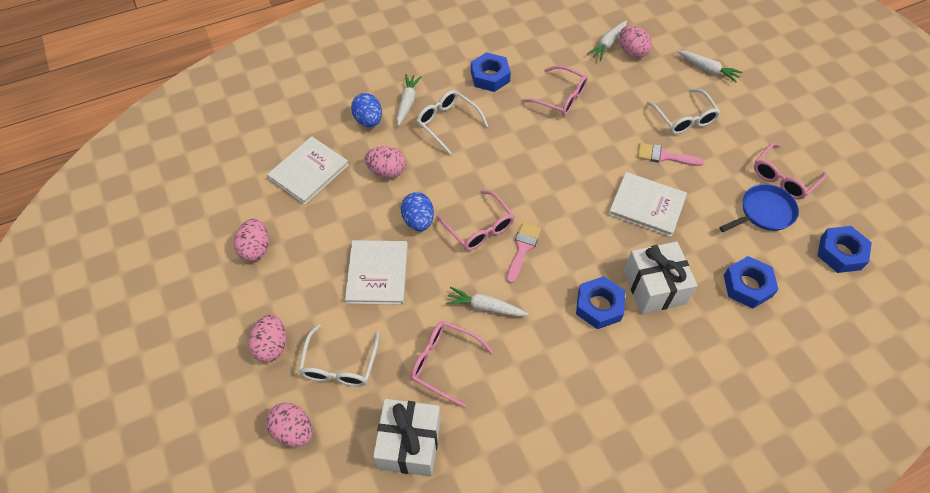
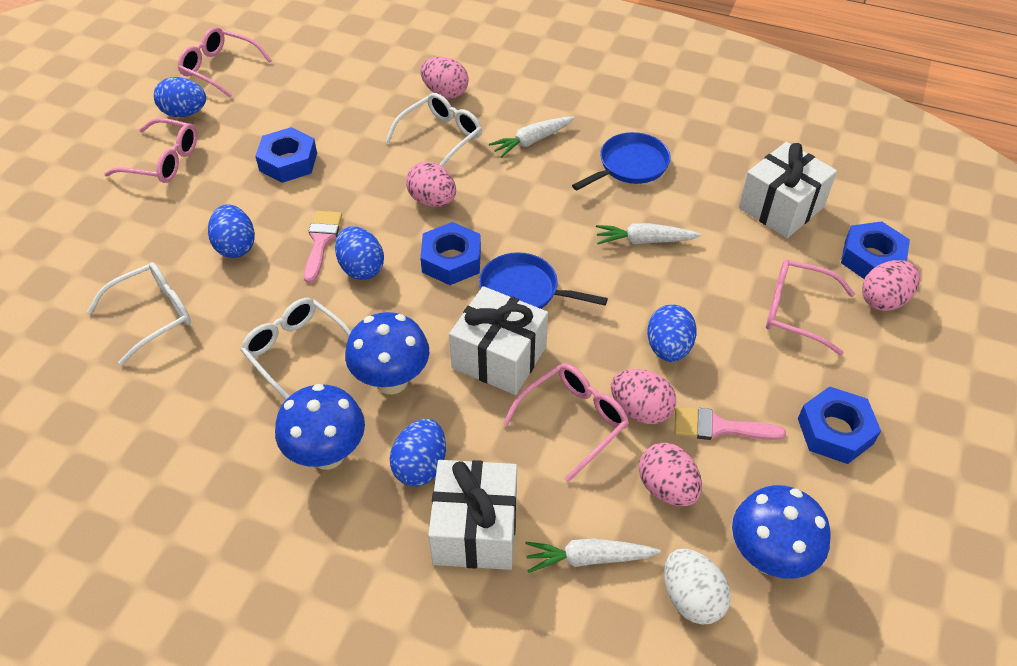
blue egg: [351,93,382,127] [401,192,434,231] = 2 -> [154,77,206,117] [208,204,255,258] [335,226,384,280] [390,419,446,486] [647,305,697,362] = 5
blue mushroom: none = 0 -> [275,384,365,470] [345,312,429,394] [732,485,831,579] = 3
blue pan: [719,184,799,232] = 1 -> [479,252,608,309] [572,132,670,190] = 2
white book: [267,136,349,205] [345,240,408,305] [608,172,687,237] = 3 -> none = 0
white carrot: [396,74,422,126] [445,287,528,317] [587,21,627,61] [677,51,742,82] = 4 -> [489,117,575,158] [525,538,661,573] [596,223,701,244] = 3
white egg: none = 0 -> [664,549,731,625] = 1
white gift: [373,399,441,476] [624,241,698,314] = 2 -> [428,460,517,570] [449,286,548,395] [739,142,837,238] = 3

